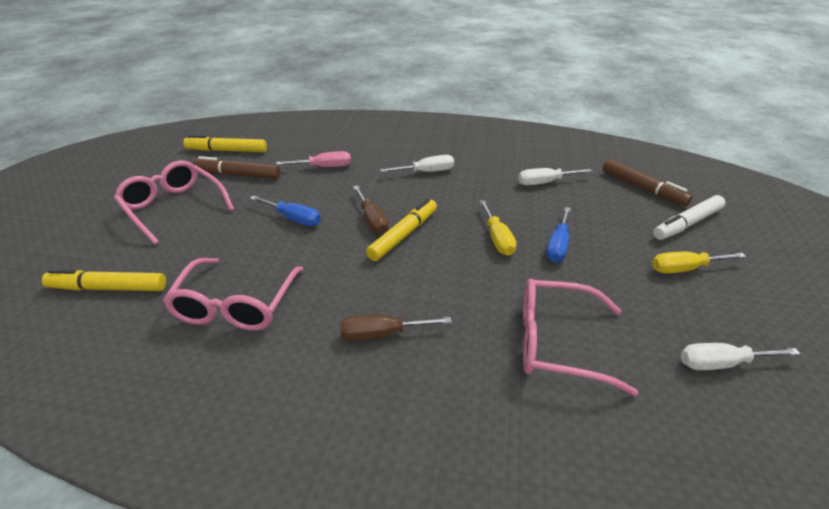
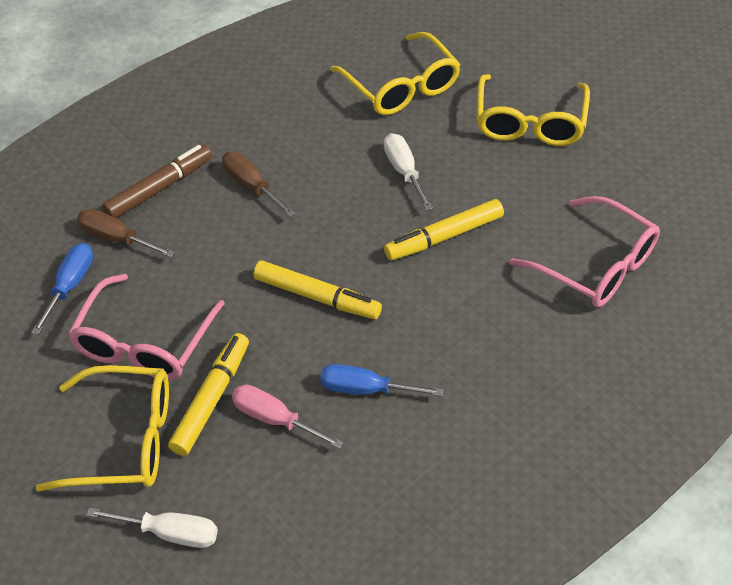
brown marker: [193,156,280,179] [603,159,693,206] = 2 -> [102,145,212,218] = 1
pink glasses: [114,160,234,245] [163,258,303,331] [523,279,638,396] = 3 -> [68,274,225,380] [510,196,660,307] = 2
white marker: [653,195,726,240] = 1 -> none = 0
white screwdriver: [380,155,454,172] [518,168,592,185] [681,343,800,370] = 3 -> [86,507,218,548] [384,133,433,211] = 2
yellow glasses: none = 0 -> [36,365,169,491] [330,32,461,115] [477,74,590,146] = 3
yellow screwdriver: [480,200,517,256] [652,252,746,274] = 2 -> none = 0

